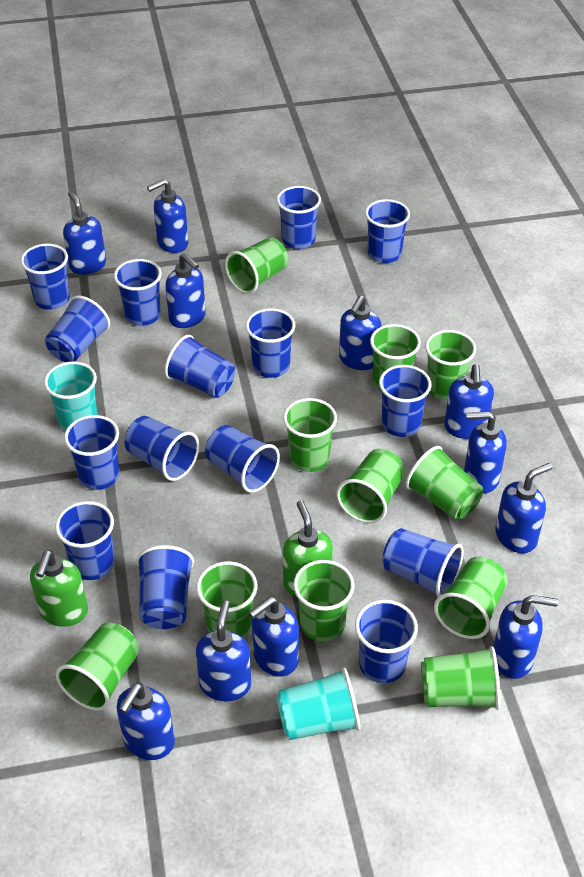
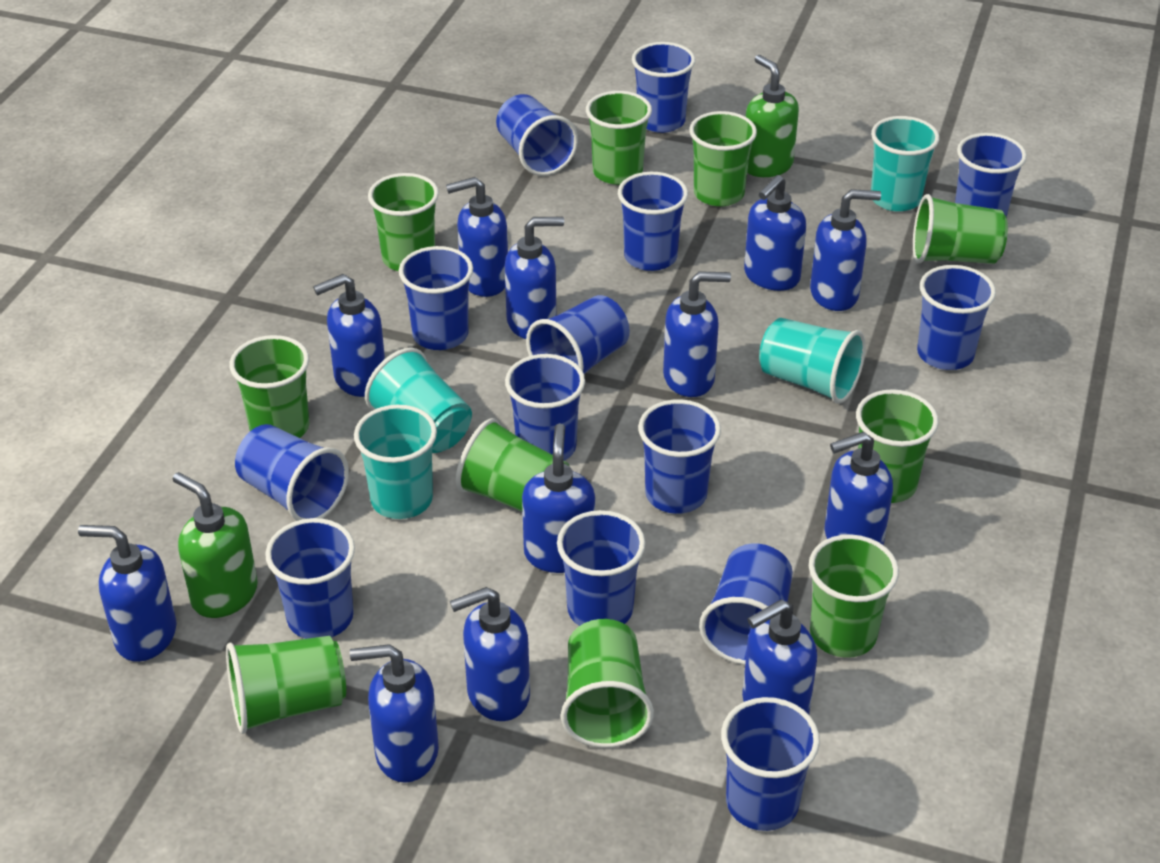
blue cup: [21,244,70,310] [45,295,110,362] [55,501,115,580] [64,415,120,490] [114,259,162,326] [125,416,199,481] [136,545,194,629] [164,335,235,398] [205,425,280,493] [246,308,295,378] [277,186,321,249] [355,600,418,683] [365,199,410,263] [379,365,432,437] [382,528,464,597] = 15 -> [235,424,349,521] [265,518,355,639] [399,246,473,350] [496,94,578,176] [505,354,585,461] [526,295,630,374] [557,510,645,626] [618,172,688,271] [632,42,696,133] [638,399,721,514] [699,544,793,665] [721,697,820,831] [917,265,996,370] [955,133,1027,217] = 14
blue soap dispenser: [63,191,106,275] [117,682,175,760] [147,179,188,253] [165,253,206,328] [196,600,251,701] [249,597,299,677] [339,295,381,370] [444,364,494,439] [464,411,507,494] [493,595,558,679] [495,463,553,553] = 11 -> [78,525,176,662] [313,274,385,397] [350,644,439,783] [446,177,508,297] [450,587,530,721] [505,217,564,339] [522,423,595,573] [663,271,731,397] [742,599,817,714] [744,175,806,291] [810,189,881,311] [825,432,893,545] = 12
green cup: [56,622,140,711] [196,561,258,639] [225,237,288,294] [283,398,337,472] [293,560,355,642] [336,449,405,523] [370,324,421,392] [406,446,483,520] [421,646,500,710] [425,330,476,400] [434,557,508,639] = 11 -> [226,636,346,734] [229,335,309,438] [368,173,439,271] [456,418,569,512] [561,619,654,748] [586,91,652,185] [689,111,757,207] [809,534,899,658] [856,389,939,503] [913,194,1008,264] = 10
turquoise cup: [44,361,97,431] [276,667,361,740] = 2 -> [354,405,437,519] [365,348,472,453] [759,318,866,404] [871,116,940,212] = 4

